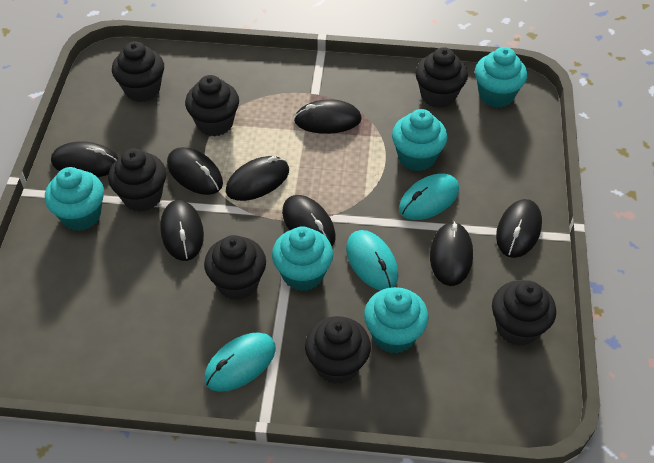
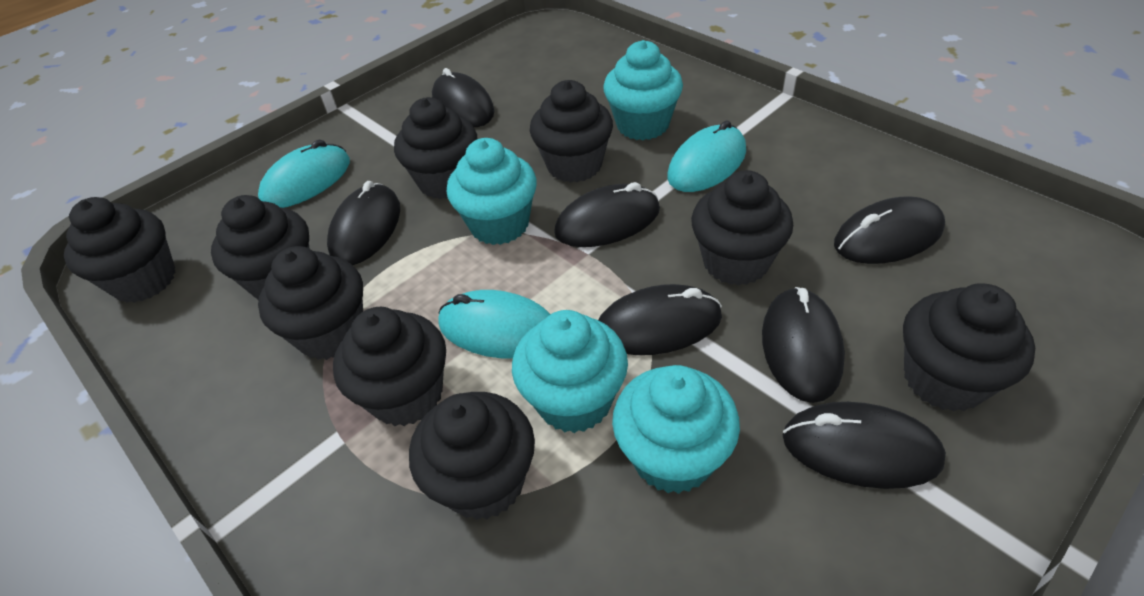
black cupcake: [108,148,166,212] [112,41,164,102] [185,75,239,137] [204,235,266,300] [305,316,371,384] [415,47,468,108] [492,280,556,346] = 7 -> [64,197,176,303] [211,195,310,300] [258,246,363,360] [333,307,446,426] [394,97,477,199] [409,392,535,520] [530,80,613,183] [691,170,793,286] [903,283,1035,412] = 9
black mouse: [51,141,118,177] [160,200,204,261] [167,147,223,195] [226,156,289,201] [282,195,336,246] [294,99,362,134] [430,222,473,286] [496,199,542,258] = 8 -> [327,181,400,265] [432,68,494,127] [554,182,660,247] [598,284,722,355] [762,287,845,403] [783,402,946,489] [834,196,945,264] = 7
turquoise cupcake: [45,167,104,231] [272,226,333,291] [364,287,429,354] [392,109,447,171] [475,47,527,107] = 5 -> [447,138,537,245] [512,310,628,433] [603,40,683,140] [612,365,740,494] = 4

